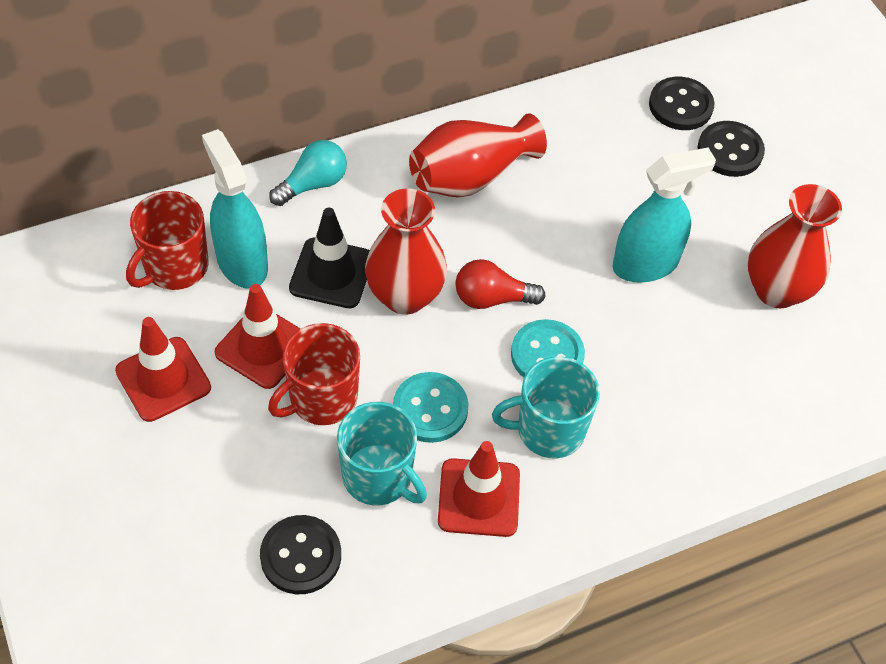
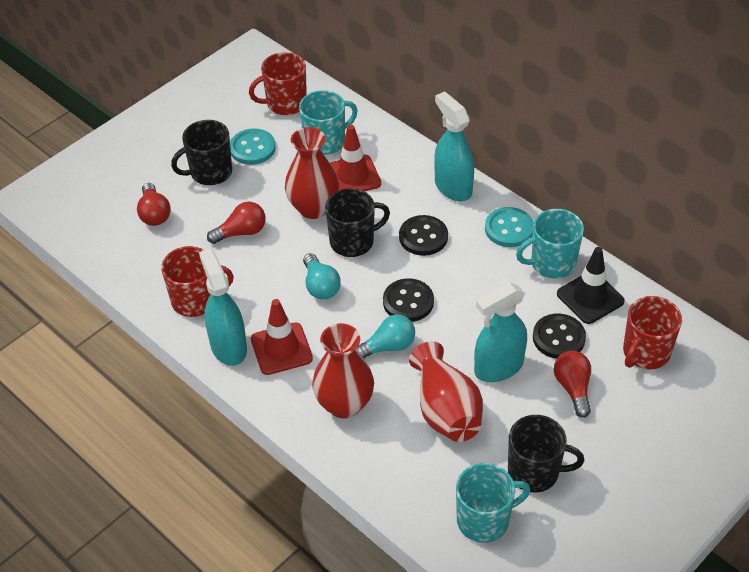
black mug: none = 0 -> [171,120,232,185] [325,188,390,257] [508,415,584,492] = 3
red light bulb: [455,259,546,309] = 1 -> [137,183,171,226] [207,201,266,244] [554,351,591,418] = 3
red mug: [126,191,208,290] [268,323,360,425] = 2 -> [161,246,234,317] [249,52,307,115] [623,296,682,369] = 3
red traffic cone: [115,317,211,422] [215,284,301,389] [438,441,520,537] = 3 -> [251,299,313,375] [330,125,381,191] = 2
turquoise light bulb: [269,140,347,206] = 1 -> [303,253,341,299] [355,314,415,358] = 2
turquoise mug: [337,402,427,505] [492,357,600,458] = 2 -> [299,90,358,155] [456,463,530,543] [516,209,584,278] = 3
turquoise spray bottle: [202,129,268,289] [613,148,716,283] = 2 -> [199,248,247,366] [434,91,474,201] [474,282,527,382] = 3

